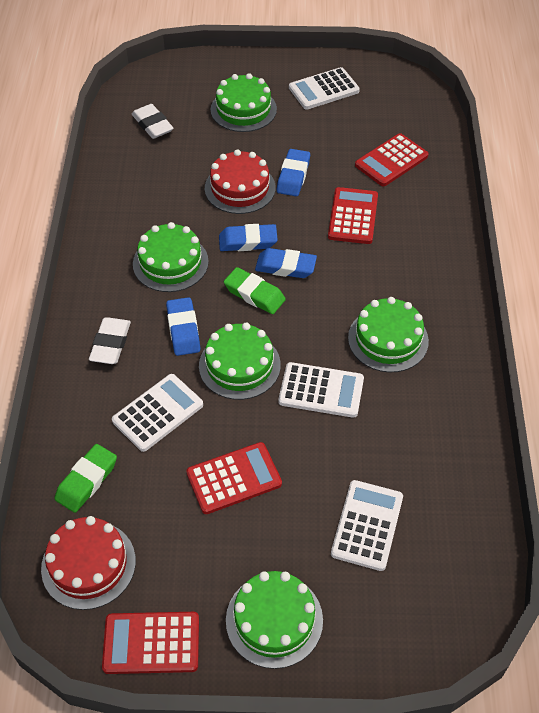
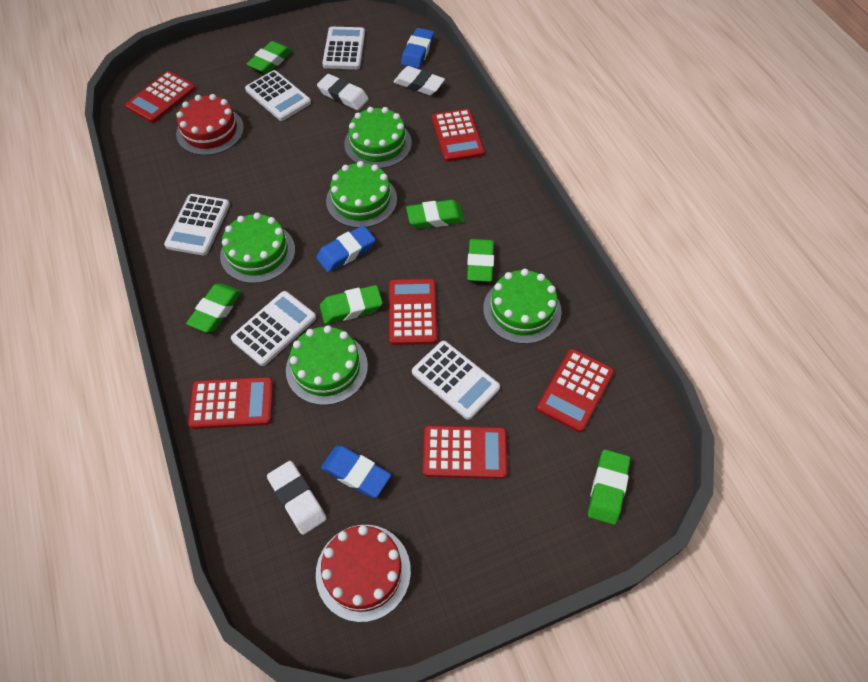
blue eraser: [166,297,200,356] [219,224,278,251] [255,248,317,278] [277,149,310,196] = 4 -> [316,225,375,272] [321,446,391,498] [401,28,434,69] = 3
green eraser: [54,444,117,513] [224,267,286,314] = 2 -> [186,283,242,332] [247,41,292,74] [320,285,383,324] [406,200,465,229] [467,239,494,282] [588,449,631,525] = 6
red calculator: [102,612,199,674] [186,442,282,514] [328,187,378,244] [355,133,429,186] = 4 -> [125,71,196,123] [188,377,274,429] [389,279,437,345] [423,425,507,479] [432,109,484,162] [537,349,614,432] = 6
white calculator: [112,374,203,452] [279,362,364,418] [289,67,360,109] [331,480,403,571] = 4 -> [164,194,230,256] [231,291,316,366] [245,70,311,121] [322,27,365,69] [412,341,500,420] = 5
white eraser: [89,318,131,364] [132,104,174,139] = 2 -> [267,461,327,535] [317,74,369,110] [394,66,445,95] = 3

